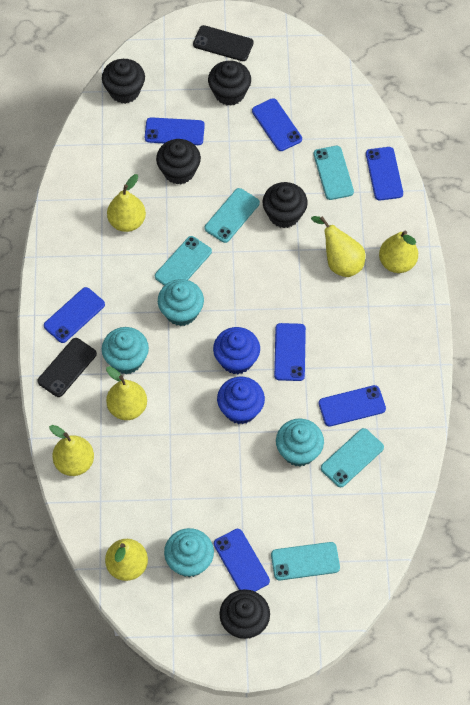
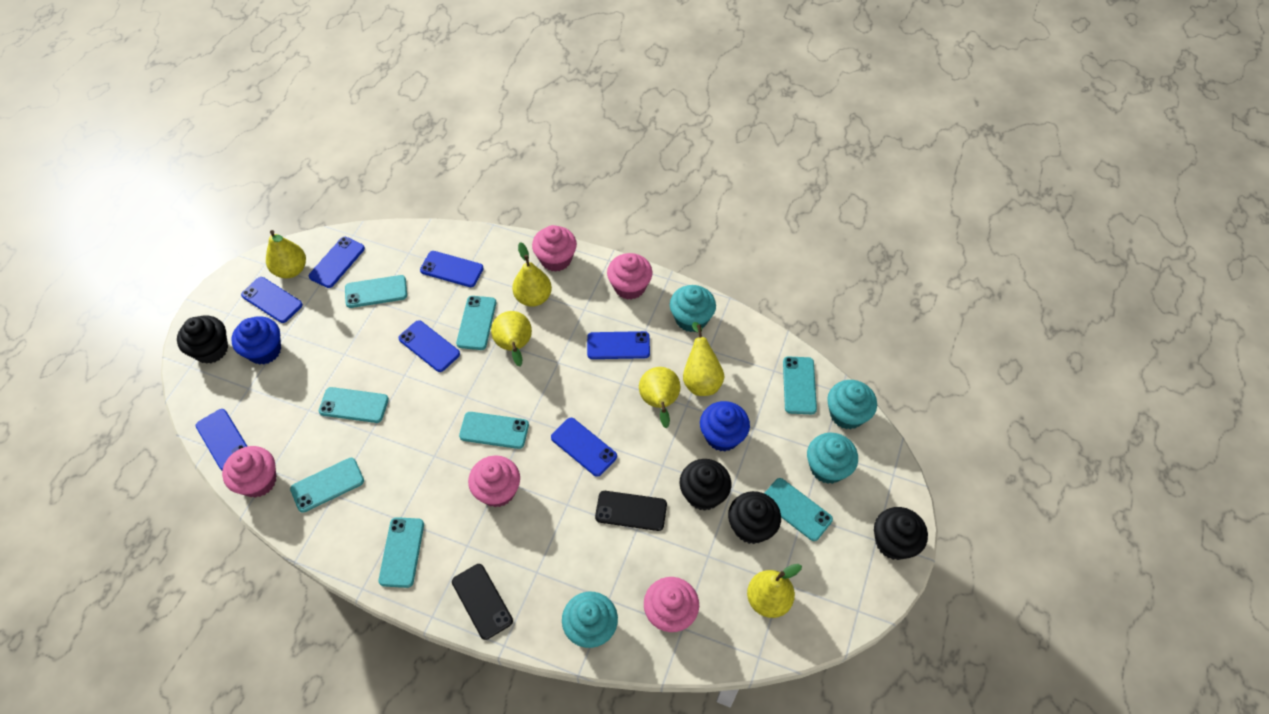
black cupcake: [102,59,145,104] [156,139,201,184] [208,61,251,106] [219,589,270,639] [263,182,308,228] = 5 -> [177,315,228,364] [680,459,731,511] [728,491,781,544] [874,507,928,560] = 4
pink cupcake: none = 0 -> [222,446,276,498] [468,455,520,507] [532,225,577,272] [607,253,653,300] [644,577,699,632] = 5
turquoise phone: [155,236,212,286] [205,188,260,243] [271,542,340,580] [314,146,354,200] [321,428,384,487] = 5 -> [290,458,364,513] [319,387,389,423] [345,275,407,308] [379,517,424,588] [456,296,496,350] [459,412,529,449] [764,478,833,541] [783,357,817,414] = 8

